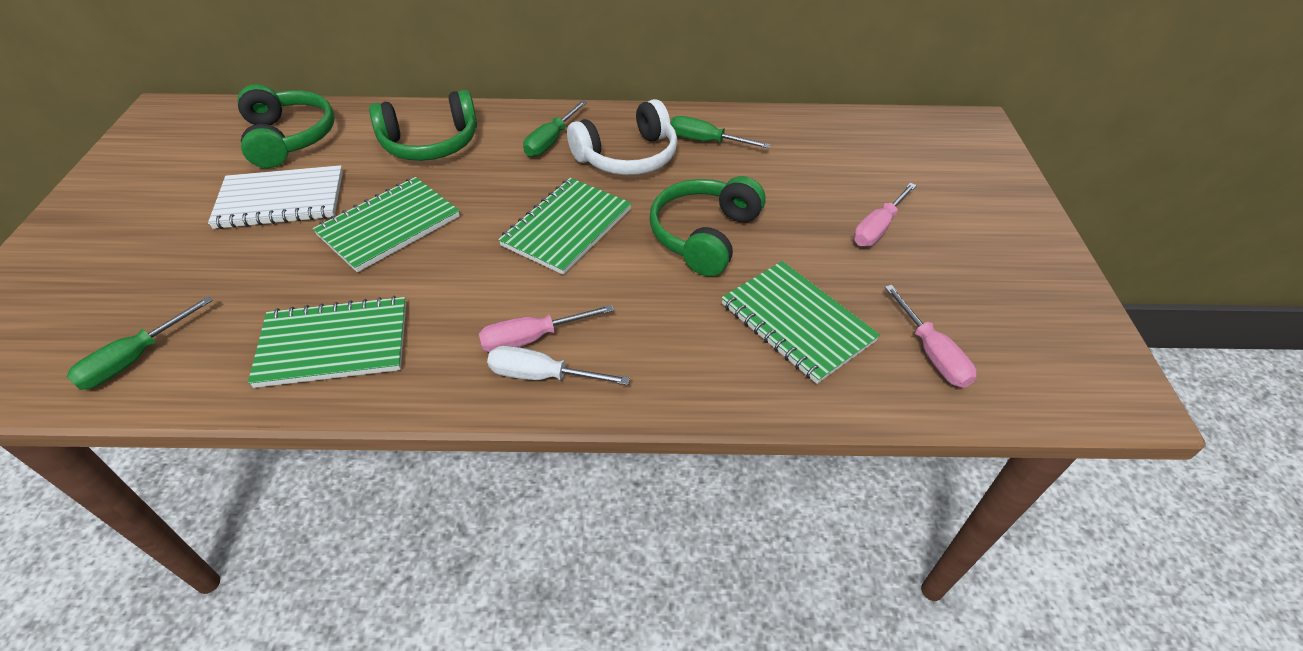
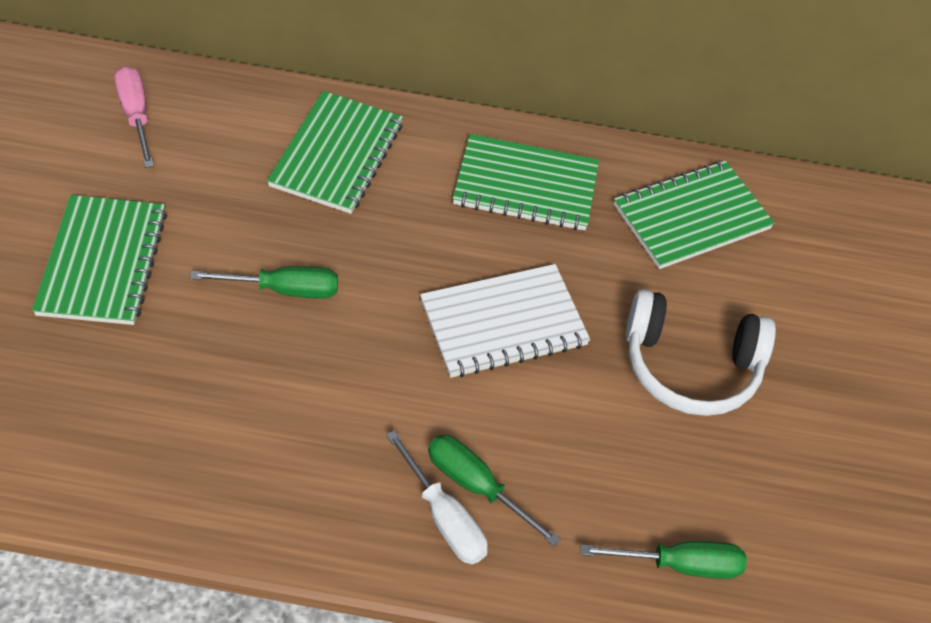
green headphones: [237,84,334,168] [369,90,477,161] [649,176,766,276] = 3 -> none = 0
pink screwdriver: [479,305,614,352] [854,183,917,247] [885,285,977,388] = 3 -> [115,66,154,168] = 1

